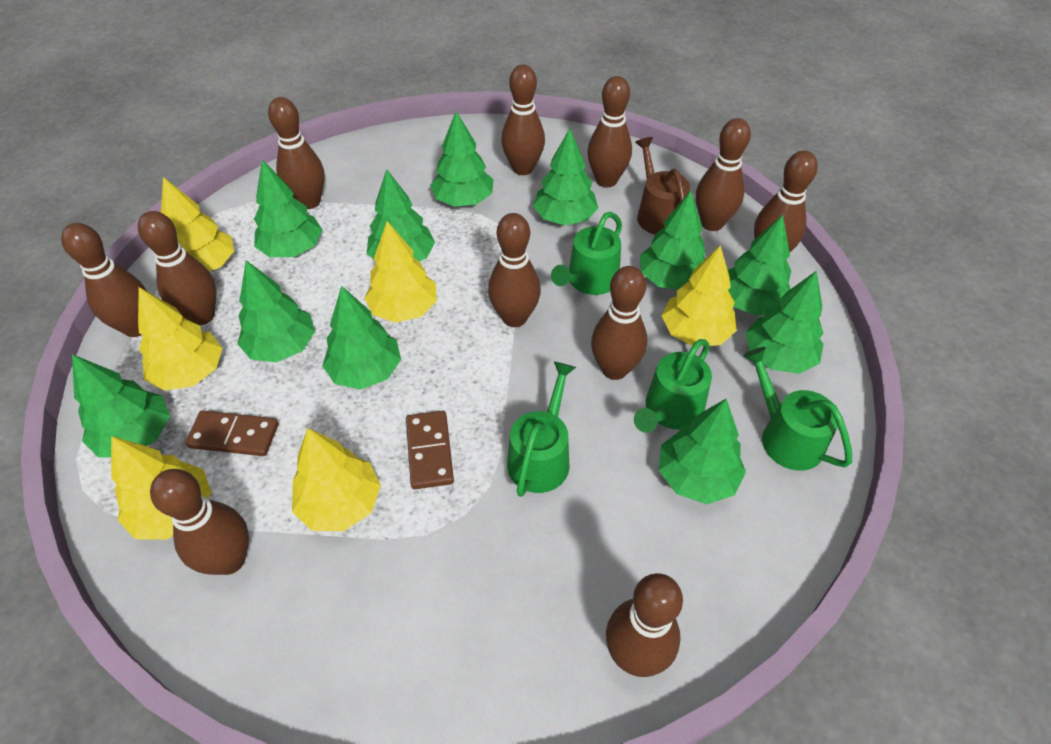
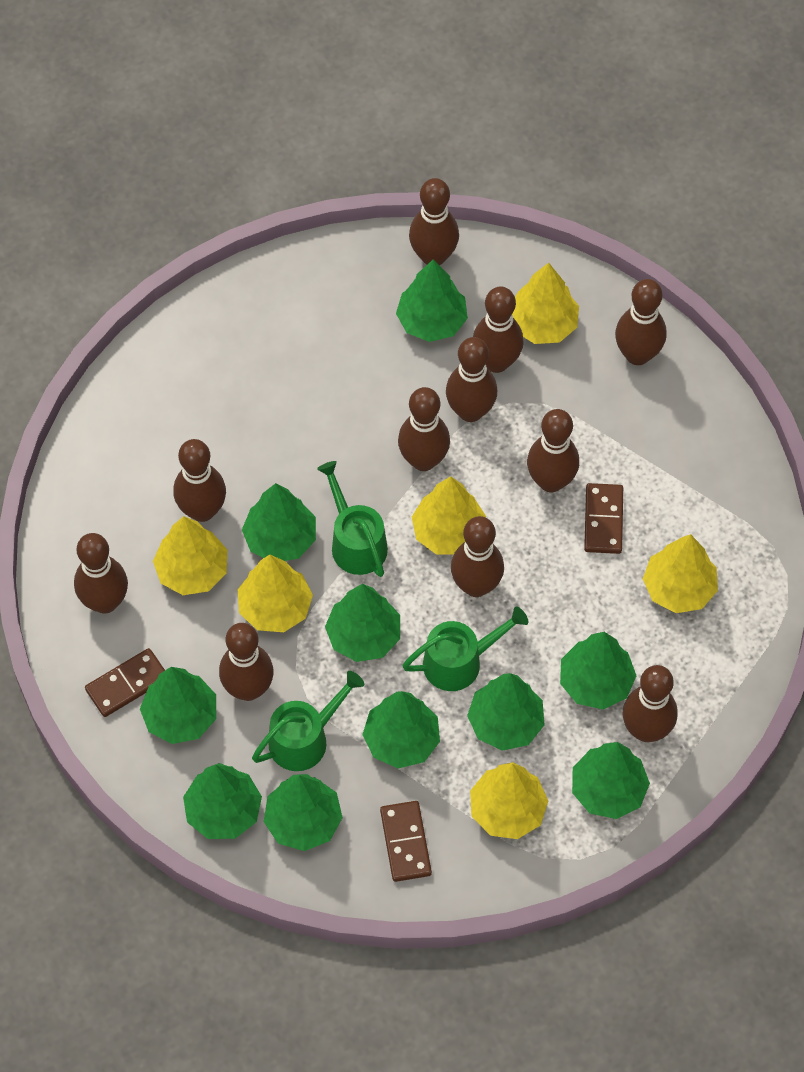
brown domino: [185,411,279,456] [406,411,454,489] = 2 -> [85,648,165,717] [380,801,432,882] [584,483,623,554] = 3
brown watering can: [635,137,690,235] = 1 -> none = 0
green tree: [72,354,170,458] [237,260,315,362] [254,160,322,257] [322,286,401,390] [367,169,435,262] [430,111,493,207] [533,129,598,225] [640,191,706,290] [659,399,746,504] [728,215,791,316] [746,271,824,374] = 11 -> [140,667,216,744] [183,763,262,839] [242,483,316,561] [264,774,343,851] [325,584,400,662] [363,691,440,768] [396,260,468,342] [467,673,544,751] [560,632,636,709] [572,742,650,819] = 10
green watering can: [507,361,576,497] [551,212,622,295] [634,339,712,433] [743,347,852,471] = 4 -> [252,671,364,771] [317,461,388,577] [402,607,528,691] = 3

